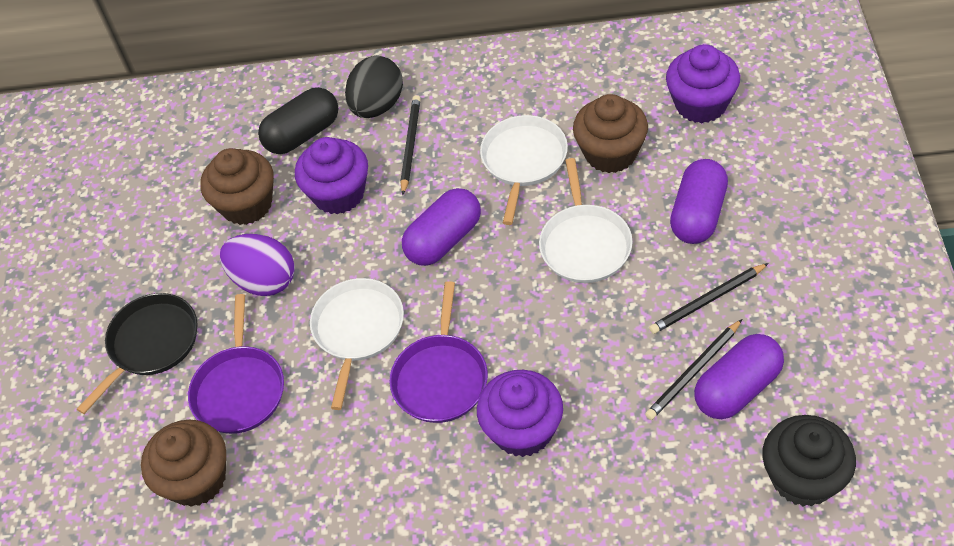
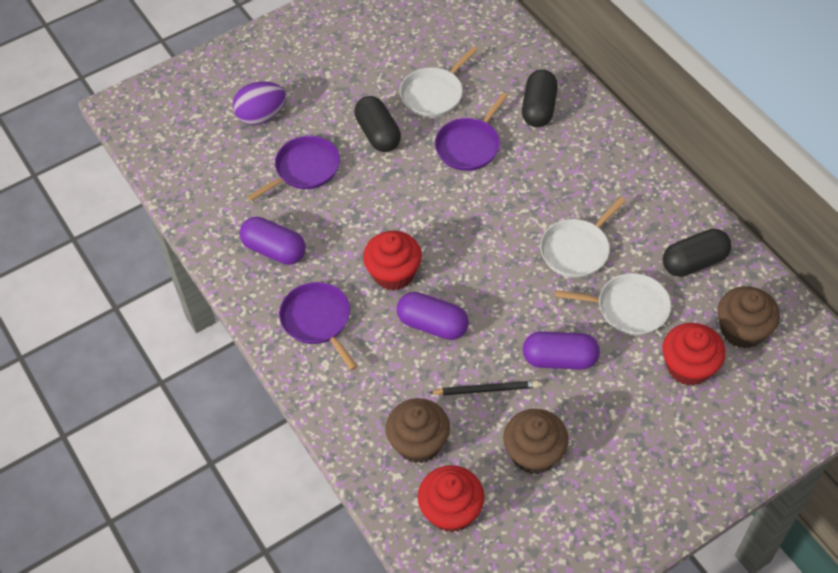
black capsule: [258,87,338,154] = 1 -> [354,96,401,152] [522,70,558,127] [663,229,732,277] = 3
black cupcake: [762,415,856,507] = 1 -> none = 0
black egg: [345,56,403,118] = 1 -> none = 0
black pan: [77,293,198,414] = 1 -> none = 0
black pencil: [401,95,421,195] [645,319,742,420] [649,263,769,334] = 3 -> [429,380,539,395] = 1
purple cupcake: [295,137,368,214] [477,370,563,457] [666,44,740,123] = 3 -> none = 0
purple pan: [188,294,284,434] [390,281,488,423] = 2 -> [247,136,340,201] [279,282,357,370] [435,93,508,171] = 3
red cupcake: none = 0 -> [363,231,422,291] [418,465,484,532] [662,323,726,386] = 3

